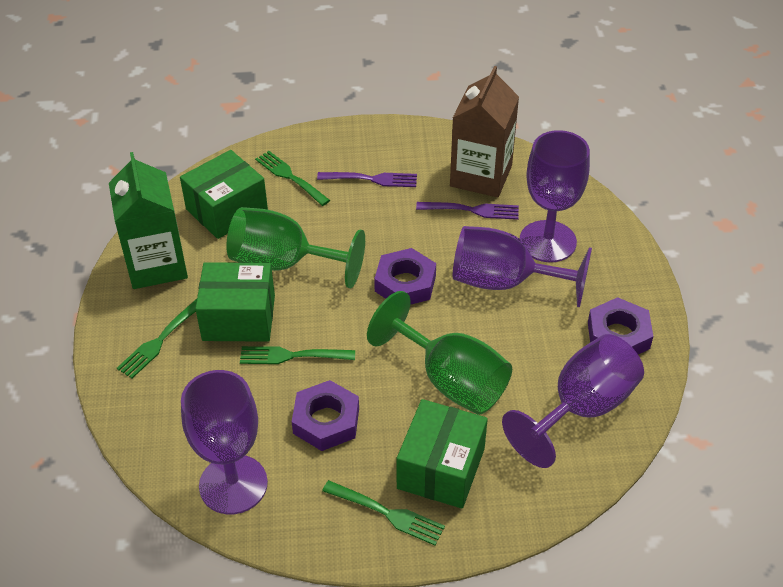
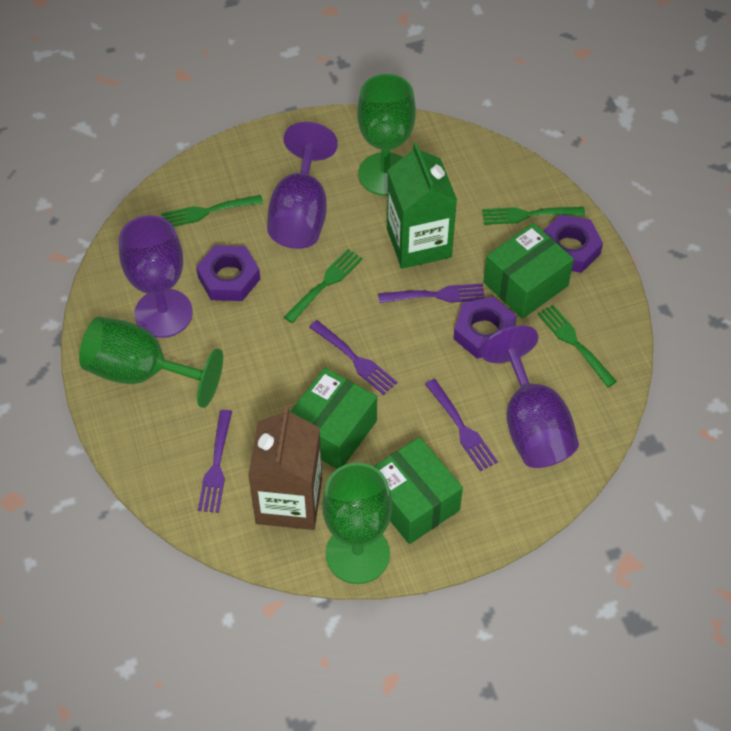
green goblet: [226,207,365,288] [367,291,512,415] = 2 -> [79,317,223,408] [322,463,392,584] [357,74,416,196] = 3
purple fork: [317,172,417,187] [416,202,519,220] = 2 -> [198,410,232,513] [309,320,397,395] [378,283,485,303] [425,379,498,471] = 4
purple goblet: [181,370,268,514] [453,226,592,307] [502,334,644,468] [520,130,590,262] = 4 -> [119,215,193,338] [267,122,338,249] [480,325,579,468] = 3

